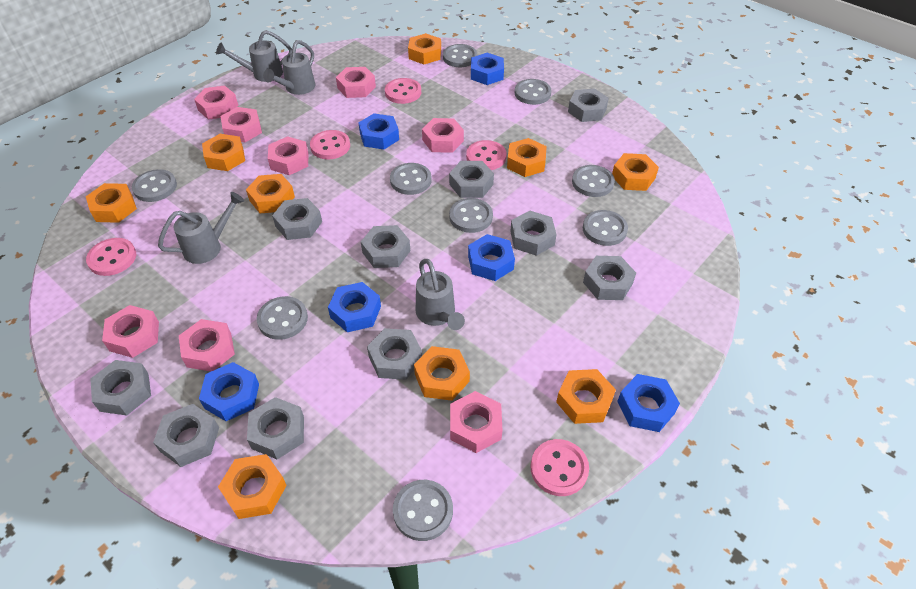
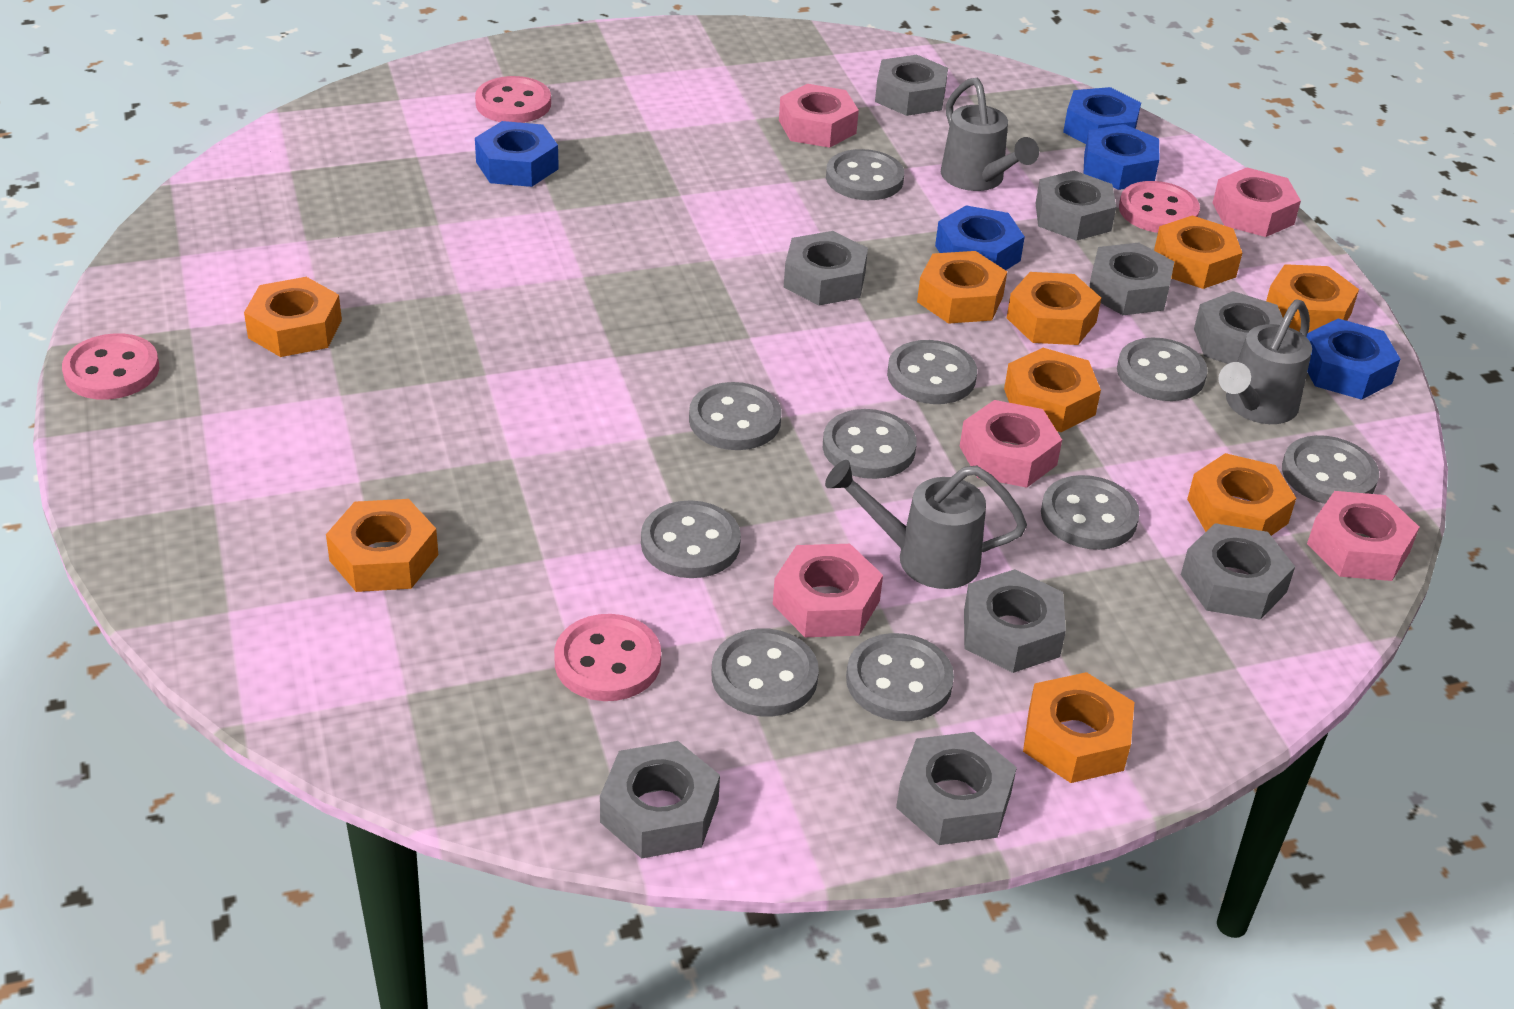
blue nut: [199,362,259,421] [328,282,381,332] [359,113,399,150] [468,234,515,281] [471,53,504,85] [617,374,680,432] = 6 -> [475,121,559,187] [935,206,1025,270] [1063,87,1141,144] [1084,124,1159,190] [1306,319,1400,400] = 5
grey button: [132,169,177,202] [257,296,308,340] [390,163,431,195] [393,480,453,541] [443,44,477,67] [449,198,493,233] [515,79,552,105] [572,165,615,197] [583,210,628,246] = 9 -> [641,500,741,578] [689,382,782,450] [712,628,819,716] [823,409,917,479] [826,149,904,200] [846,633,954,721] [887,340,977,404] [1041,475,1140,550] [1117,338,1208,401] [1282,435,1379,504] = 10
grey nut: [90,360,151,416] [153,404,219,467] [247,397,304,459] [272,198,322,240] [361,225,410,268] [367,328,422,380] [449,161,494,198] [510,211,557,256] [568,89,609,122] [583,256,636,300] = 10 -> [600,741,720,859] [784,231,868,305] [875,55,948,116] [896,732,1017,845] [964,569,1066,673] [1035,171,1116,241] [1089,242,1174,315] [1181,523,1295,620] [1194,291,1283,364] = 9
grey watering can: [158,192,244,264] [216,30,292,82] [263,40,315,95] [416,259,465,330] = 4 -> [825,460,1027,589] [941,78,1039,191] [1218,299,1312,424] = 3
pink button: [86,238,136,276] [310,130,350,159] [385,78,421,104] [466,140,507,170] [531,439,589,496] = 5 -> [62,333,159,400] [475,76,551,123] [554,614,661,701] [1119,181,1200,233] = 4
pink nut: [102,305,159,358] [179,319,235,371] [194,85,238,120] [220,107,262,142] [268,136,308,175] [336,67,376,98] [422,118,464,153] [450,391,502,453] = 8 -> [773,544,883,637] [779,84,859,148] [960,400,1062,488] [1213,167,1301,237] [1307,491,1419,581] = 5

